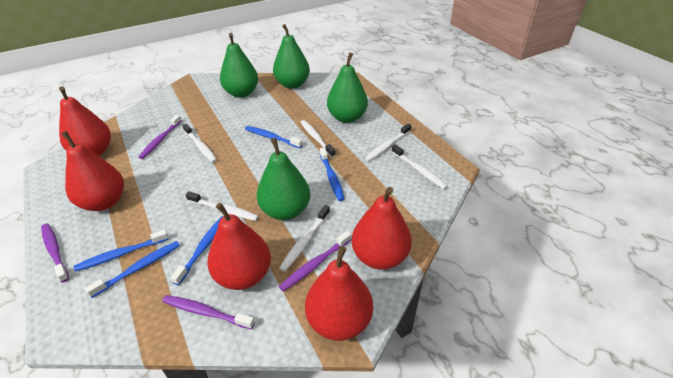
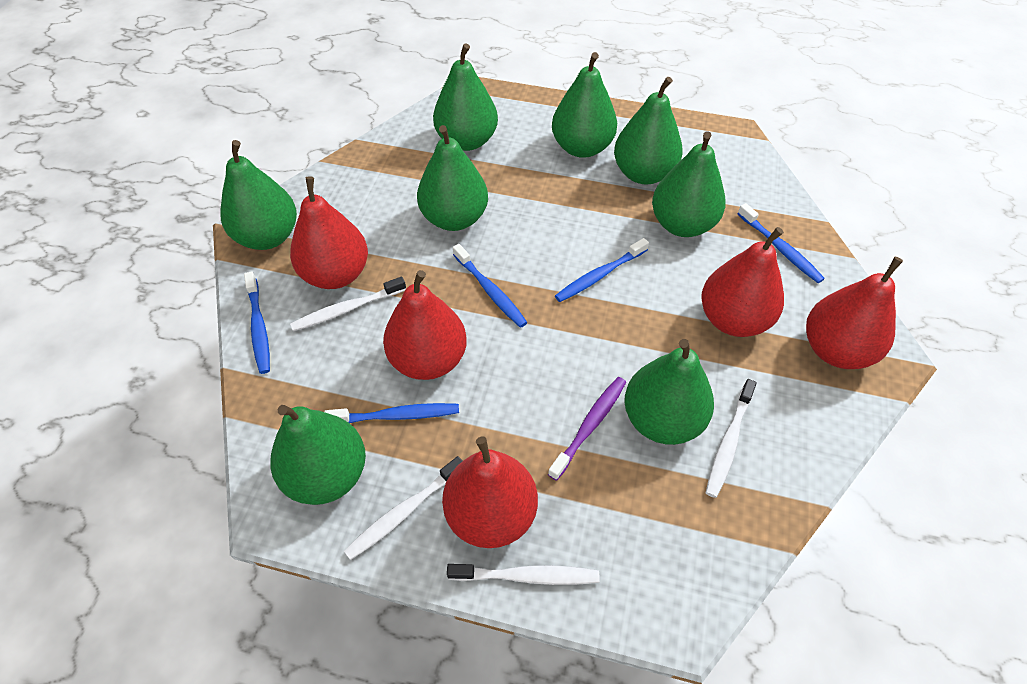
green pear: [220,33,258,98] [256,138,310,220] [273,24,310,89] [327,53,368,123] = 4 -> [220,140,297,250] [271,405,366,505] [417,125,488,231] [433,43,498,151] [552,52,617,158] [614,77,683,184] [624,339,714,445] [652,131,726,237] = 8
purple toothbrush: [41,224,69,283] [139,115,182,159] [162,295,255,329] [279,231,352,291] = 4 -> [548,377,626,481] = 1
white toothbrush: [182,123,217,163] [185,191,259,221] [279,205,330,272] [300,120,336,158] [365,124,411,161] [391,144,448,189] = 6 -> [290,277,406,331] [344,456,462,560] [447,564,599,585] [706,379,757,498] = 4

